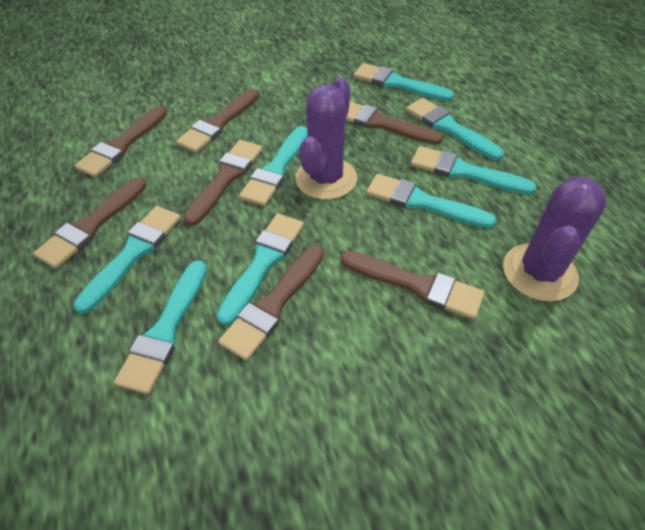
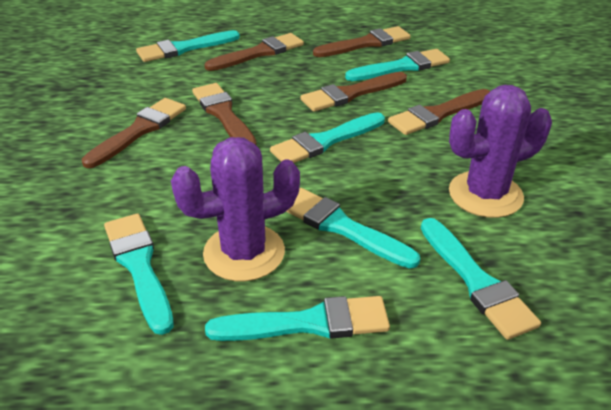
brown brush: [33,177,147,269] [75,106,167,177] [176,89,259,153] [183,140,263,226] [218,245,324,361] [340,251,485,319] [346,102,443,145] = 7 -> [82,98,186,168] [192,83,257,146] [204,33,304,71] [300,72,407,112] [313,26,411,57] [388,89,490,135] = 6
turquoise brush: [73,206,181,314] [114,260,207,394] [217,213,304,326] [239,126,308,206] [353,63,454,101] [366,174,496,228] [406,98,504,160] [411,146,536,195] = 8 -> [104,213,174,335] [136,30,240,62] [205,296,390,341] [270,112,385,163] [286,188,420,268] [345,49,450,81] [421,218,541,340] = 7

